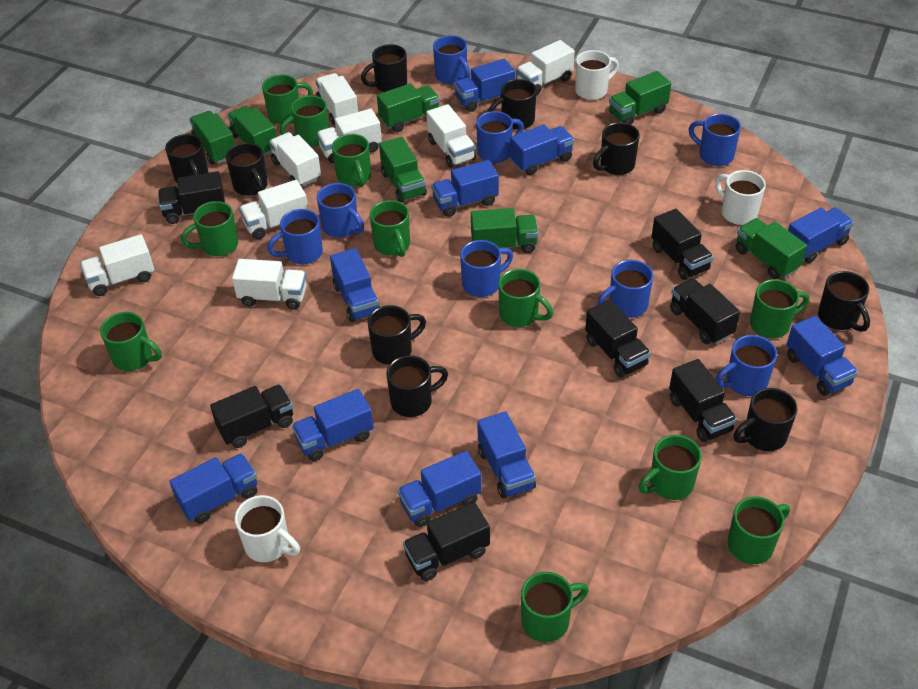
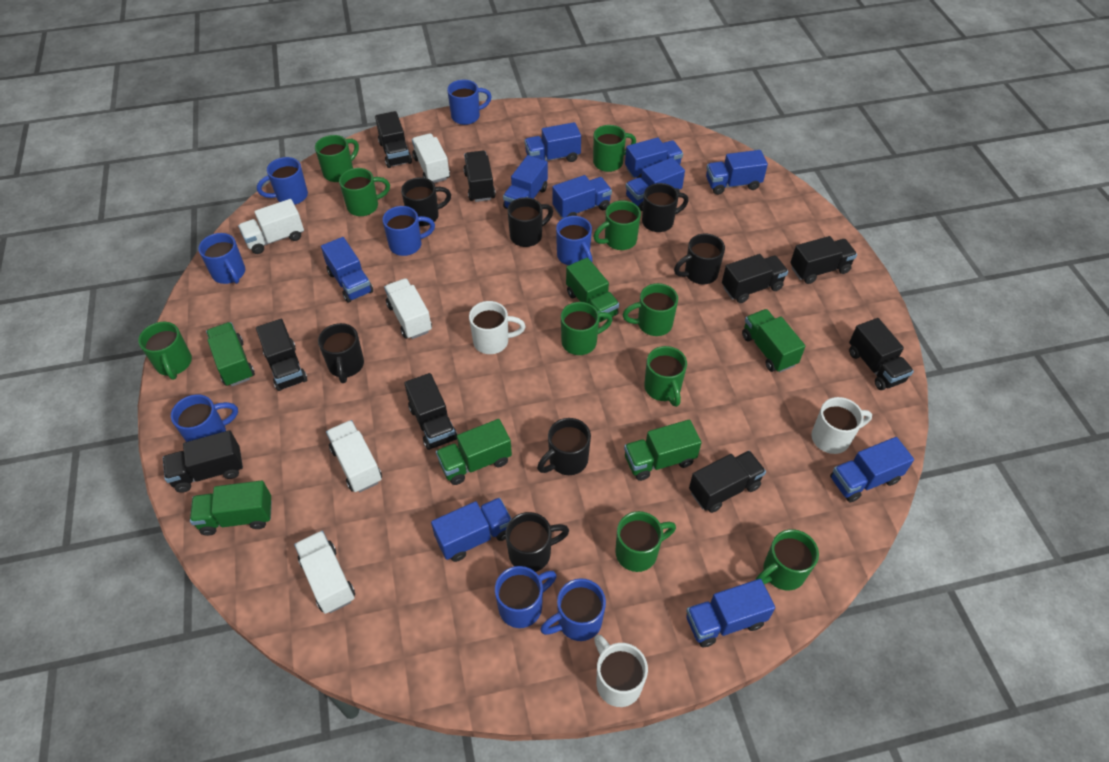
black mug: [165,134,208,183] [226,143,268,196] [361,44,407,92] [367,305,426,365] [386,355,448,417] [488,79,537,130] [593,122,639,175] [734,388,798,451] [818,271,870,332] = 9 -> [318,323,364,383] [401,177,451,226] [505,512,569,572] [508,197,553,247] [537,418,591,475] [642,183,689,232] [674,233,725,285] = 7
black truck: [158,171,225,224] [210,384,293,448] [403,502,490,581] [585,300,651,378] [652,209,713,280] [669,359,737,442] [670,278,740,344] = 7 -> [163,430,243,493] [256,319,307,391] [375,111,412,168] [404,373,457,450] [463,151,496,202] [689,451,766,513] [722,254,788,303] [790,236,857,284] [849,318,914,390] = 9
green mug: [100,312,162,371] [181,201,238,256] [262,74,313,125] [280,95,329,147] [332,134,371,187] [370,200,410,257] [498,269,553,327] [521,572,589,642] [639,435,702,500] [727,496,790,564] [750,279,809,338] = 11 -> [138,322,192,380] [315,135,359,182] [339,168,390,216] [561,302,613,355] [593,125,636,172] [594,200,641,250] [615,511,676,572] [622,283,678,336] [644,346,687,407] [755,529,819,590] = 10
green truck: [189,111,235,164] [227,106,276,156] [377,83,440,132] [379,137,427,202] [471,208,538,253] [609,71,671,125] [736,218,807,279] = 7 -> [190,480,272,536] [206,322,255,386] [436,419,512,485] [566,258,619,323] [624,420,702,481] [742,309,806,373] = 6
white truck: [80,234,154,296] [232,259,307,309] [239,180,308,239] [269,132,321,186] [315,73,358,125] [317,109,382,163] [426,104,476,168] [516,40,575,95] = 8 -> [238,199,304,254] [294,531,355,614] [326,420,382,492] [384,278,432,339] [412,133,450,183] = 5

